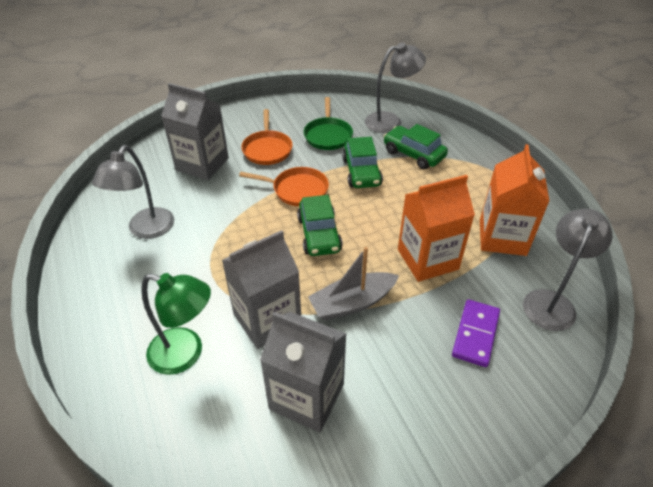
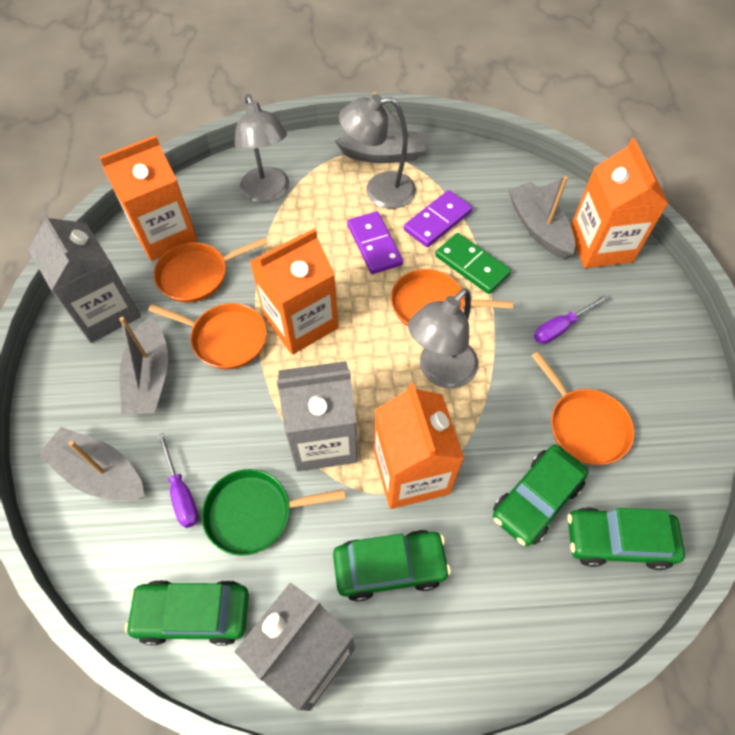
green car: [297,195,343,256] [342,137,383,188] [383,124,448,170] = 3 -> [125,580,249,646] [333,530,451,602] [493,445,588,546] [567,507,685,570] = 4
green domino: none = 0 -> [435,233,511,294] = 1
green lamp: [141,273,211,375] = 1 -> none = 0
grey boat: [308,247,399,321] = 1 -> [38,427,145,501] [119,316,168,415] [335,92,426,163] [508,176,575,259] = 4
orange carton: [398,175,475,282] [480,144,550,256] = 2 -> [99,135,198,261] [249,228,338,355] [374,383,464,509] [571,138,669,268] = 4
orange pan: [239,167,329,206] [241,109,293,165] = 2 -> [148,303,267,369] [154,238,268,303] [391,269,513,326] [531,352,634,465] = 4
purple domino: [452,299,500,367] = 1 -> [347,211,403,274] [404,190,472,247] = 2
purple screwdriver: none = 0 -> [157,433,199,528] [534,295,608,344] = 2

